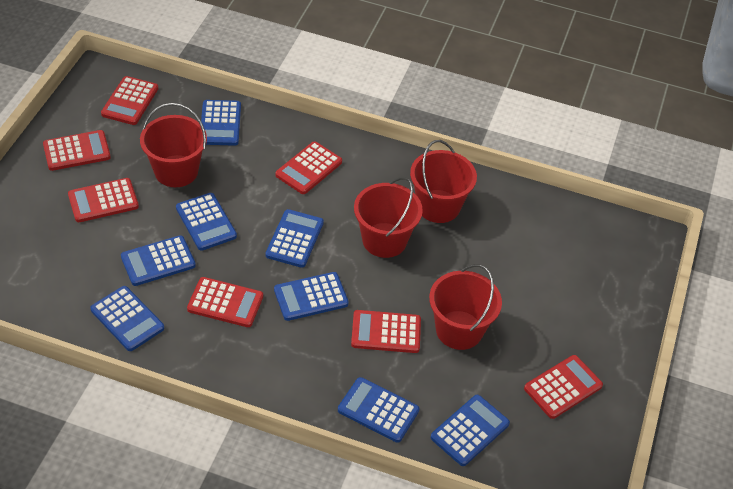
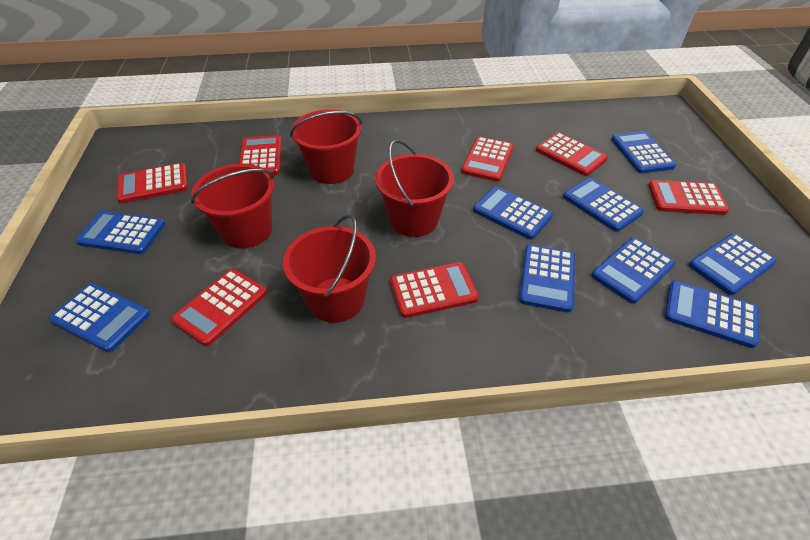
blue calculator: [90,286,164,351] [121,235,196,286] [176,193,237,251] [201,100,241,146] [266,209,324,268] [274,272,349,321] [338,377,420,443] [431,395,510,466] = 8 -> [49,283,150,352] [76,211,165,254] [473,186,553,240] [519,245,575,313] [563,178,644,232] [591,238,675,304] [611,131,676,173] [665,281,759,348] [689,233,777,295] = 9

